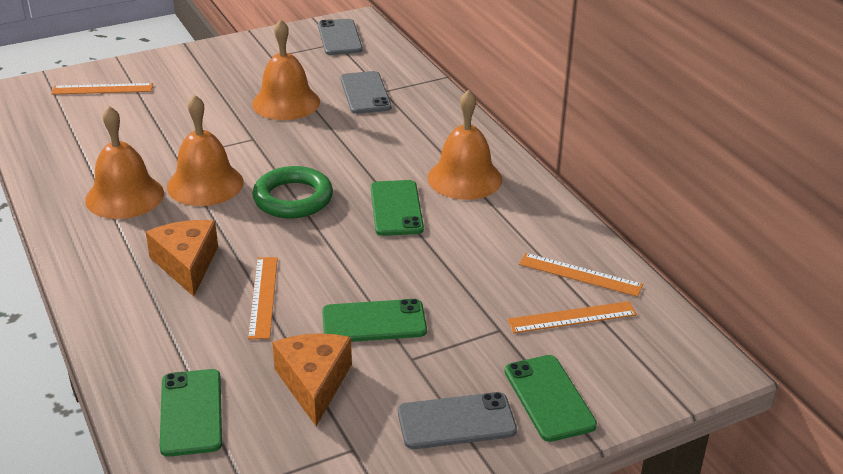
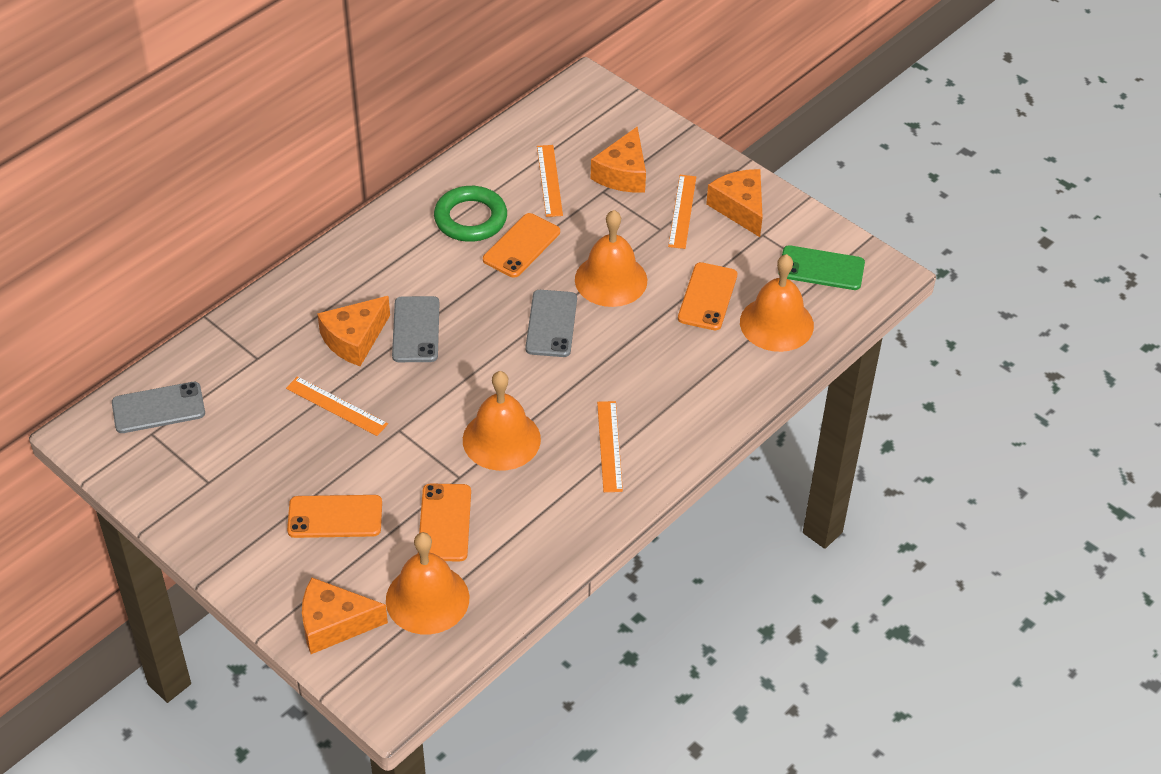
green phone: [160,369,222,457] [322,299,427,342] [371,180,424,236] [504,355,597,442] = 4 -> [782,245,865,290] = 1
orange cheese: [146,220,218,296] [272,333,352,426] = 2 -> [302,577,388,654] [317,296,390,366] [591,127,646,193] [706,169,763,237] = 4
orange phone: none = 0 -> [287,495,382,538] [419,483,471,562] [483,213,560,278] [678,262,737,330] = 4

